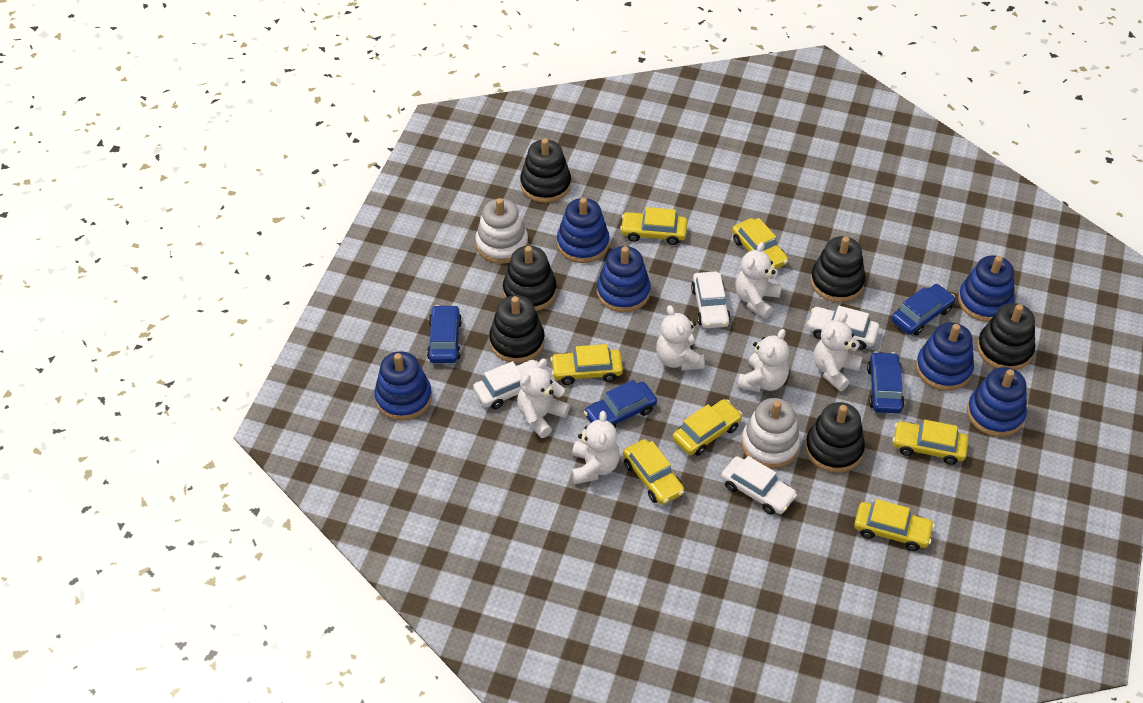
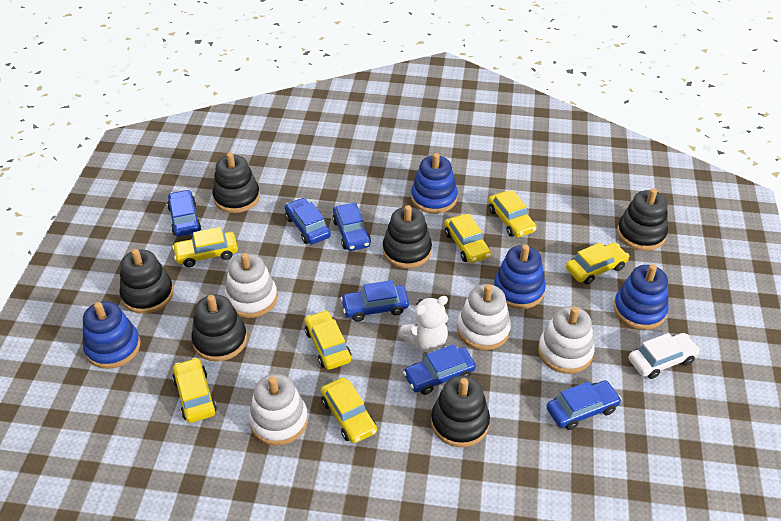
blue car: [427,305,462,363] [584,380,657,428] [867,351,904,413] [891,284,955,335] = 4 -> [167,190,201,237] [285,198,331,244] [332,203,371,251] [341,280,409,322] [403,344,476,395] [547,380,622,430] = 6
blue stacking toy: [374,351,432,421] [557,198,609,263] [597,246,651,312] [916,322,974,391] [958,255,1015,322] [967,367,1027,437] = 6 -> [83,301,140,369] [411,153,458,214] [494,244,546,309] [614,264,669,330] = 4
white car: [473,360,538,409] [691,271,731,328] [721,456,797,515] [807,306,879,350] = 4 -> [629,333,700,379] = 1
white stacking toy: [475,198,528,264] [741,398,801,468] = 2 -> [225,253,277,318] [249,374,308,446] [457,284,511,350] [538,306,594,374] = 4
white teddy bear: [517,359,570,438] [572,411,620,484] [656,305,705,371] [735,242,782,319] [737,329,789,392] [814,313,863,391] = 6 -> [398,296,448,352] = 1

